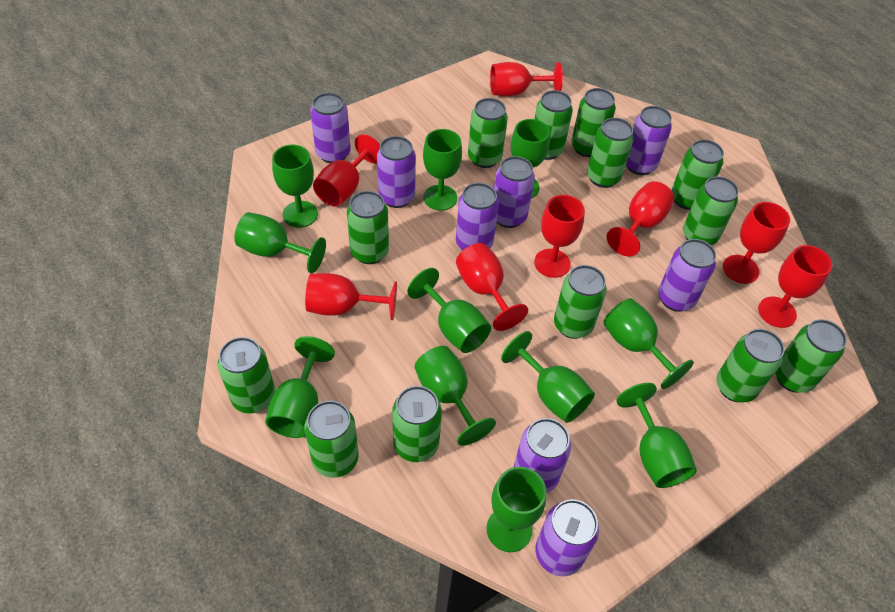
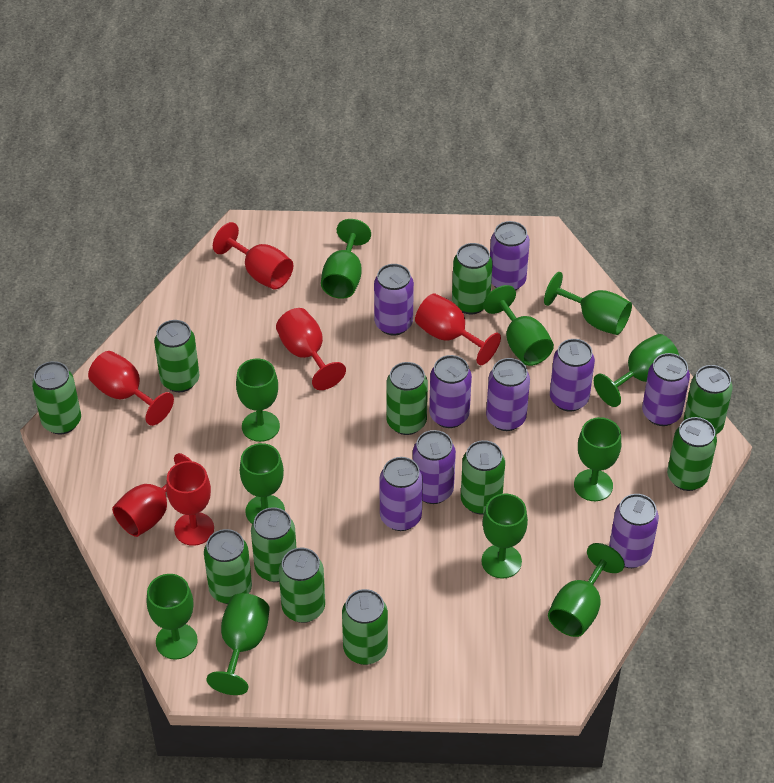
green can: [218,337,275,414] [304,401,359,478] [347,191,389,264] [392,386,442,462] [468,98,508,168] [535,90,573,160] [554,265,607,339] [571,88,616,157] [587,118,634,188] [671,140,724,210] [683,176,739,245] [716,329,785,402] [775,319,847,393] = 13 -> [32,361,81,435] [154,320,200,392] [204,529,252,604] [251,507,296,582] [279,548,325,623] [342,589,388,665] [386,362,428,435] [452,243,493,314] [461,440,505,515] [667,417,717,491] [684,365,733,434] = 11
purple can: [310,93,351,163] [377,136,416,208] [456,183,499,250] [494,156,535,228] [514,418,571,493] [535,499,599,576] [626,106,672,175] [658,239,716,312] = 8 -> [374,264,414,336] [380,457,423,531] [413,430,456,504] [429,355,472,428] [486,358,530,431] [490,221,530,290] [550,339,595,412] [609,494,659,568] [642,353,690,426] = 9
red goblet: [305,273,397,320] [313,134,380,206] [456,243,528,331] [490,62,563,96] [534,195,585,278] [607,181,674,257] [723,202,790,284] [758,245,832,328] = 8 -> [88,351,174,426] [112,453,192,537] [166,461,214,546] [213,222,293,290] [276,308,346,390] [415,293,501,366] = 6

